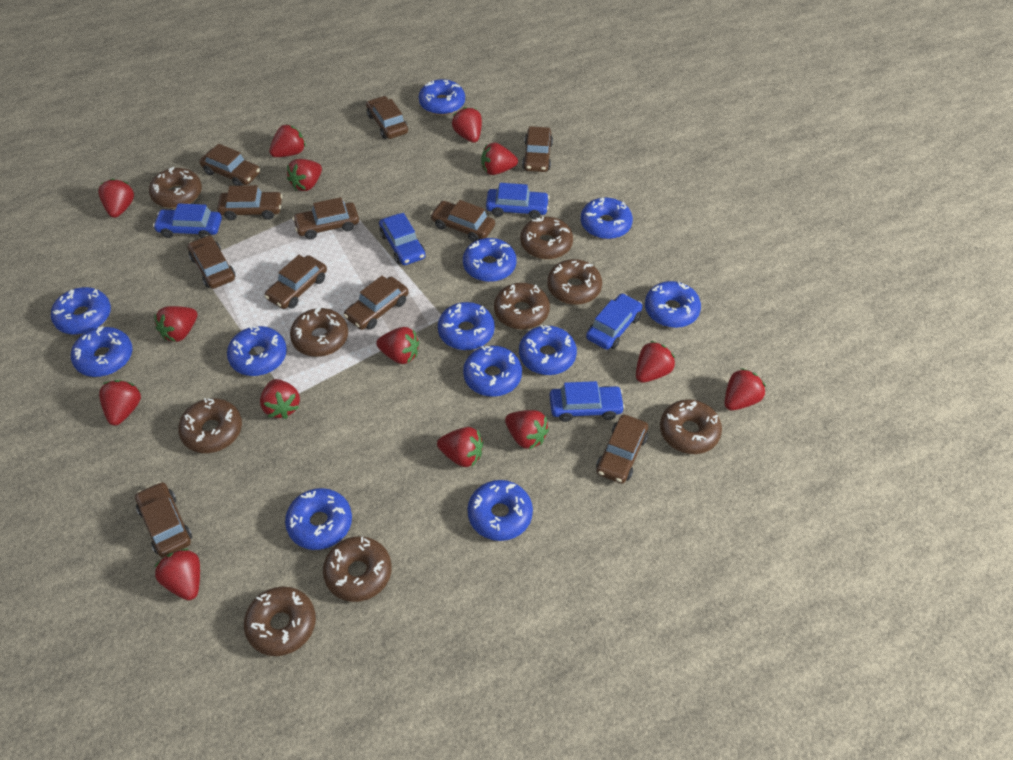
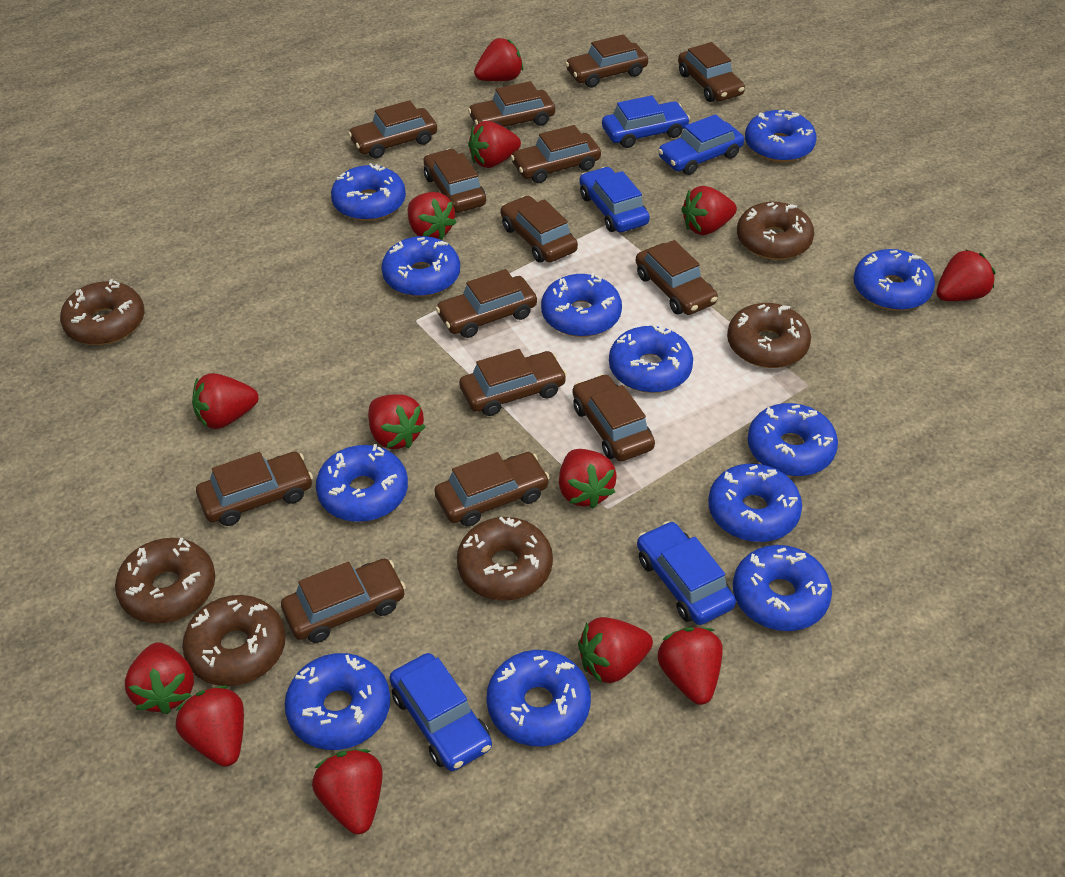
brown car: [135,482,192,558] [188,235,235,289] [199,144,260,186] [217,185,283,220] [265,255,327,309] [292,197,359,239] [344,276,409,330] [366,96,408,139] [430,200,495,242] [522,126,553,172] [596,414,648,484] = 11 -> [196,452,313,526] [281,559,406,643] [348,100,437,159] [424,149,486,213] [434,452,550,527] [435,269,537,338] [459,349,567,416] [468,81,555,127] [501,196,578,263] [511,125,601,183] [565,34,648,88] [573,374,655,461] [636,240,718,315] [678,42,745,102] = 14
brown donut: [149,167,202,208] [178,398,242,453] [244,587,316,656] [290,307,348,357] [323,536,392,602] [494,283,550,329] [520,217,573,259] [547,259,602,305] [660,399,722,454] = 9 -> [60,279,145,345] [115,538,215,623] [182,595,286,686] [457,517,553,601] [727,303,811,368] [737,202,814,260] = 6
red strawberry: [98,179,134,218] [99,380,141,426] [154,306,197,342] [155,549,200,600] [260,379,300,419] [269,124,306,157] [287,159,322,191] [376,327,419,364] [437,427,483,467] [452,107,482,143] [481,142,518,175] [505,410,549,450] [636,341,675,383] [725,368,766,411] = 14 -> [125,642,194,714] [176,686,244,767] [192,373,259,429] [312,749,383,834] [368,394,425,449] [408,192,456,240] [468,121,521,168] [474,38,523,81] [559,449,617,509] [578,617,653,684] [658,627,723,705] [681,186,737,235] [936,249,995,301] = 13

